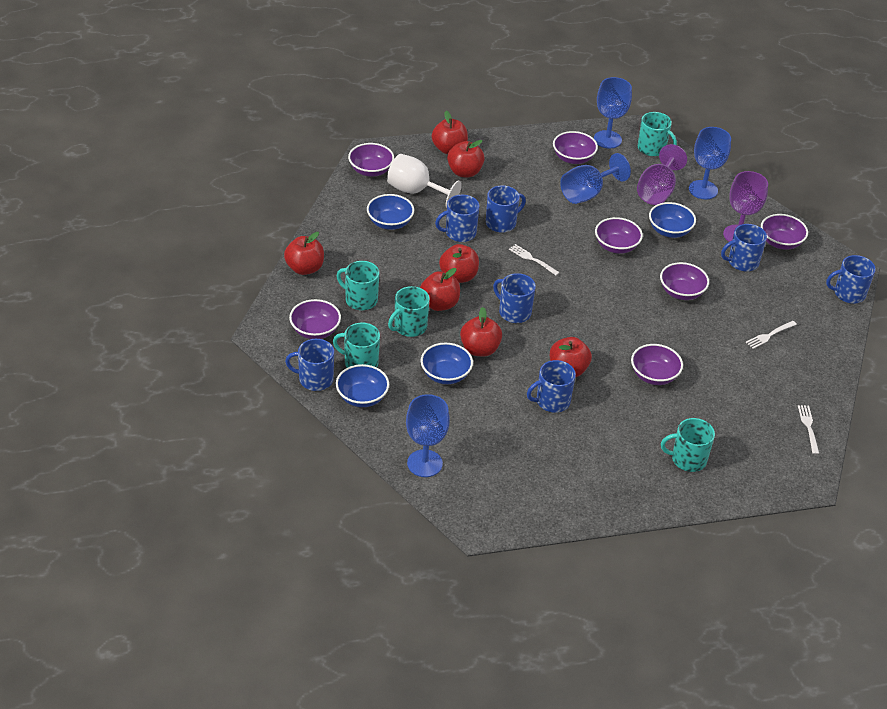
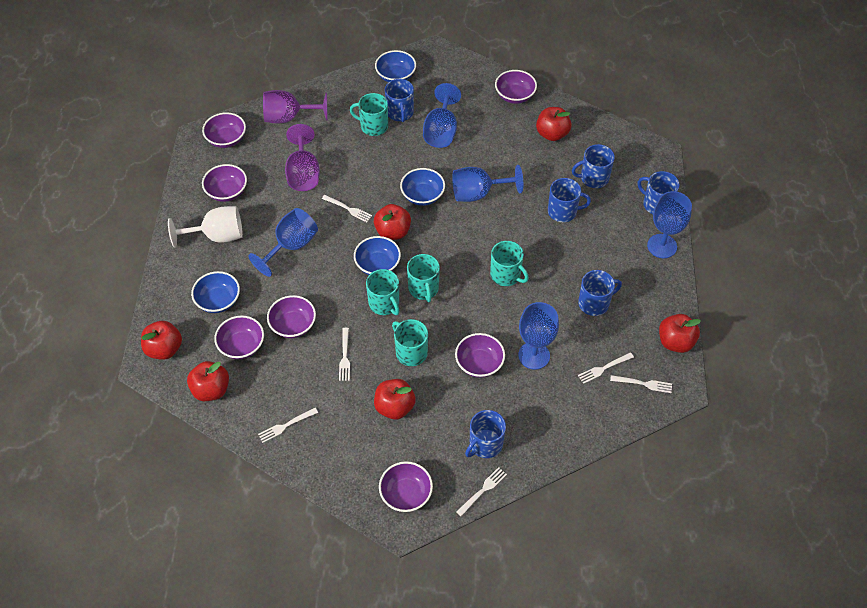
blue goblet: [406,394,450,477] [560,153,631,204] [594,77,632,148] [689,127,731,199] = 4 -> [248,208,318,277] [423,83,461,148] [452,165,523,202] [518,302,559,370] [647,191,692,258] = 5
blue mug: [285,339,334,391] [435,195,479,242] [486,185,526,233] [493,273,536,323] [527,360,576,413] [721,224,767,271] [826,255,876,304] = 7 -> [385,79,414,122] [465,410,506,458] [548,178,591,222] [572,144,615,188] [578,270,622,316] [638,171,679,214] = 6
red apple: [284,232,324,275] [420,268,460,311] [432,111,468,154] [439,244,479,283] [447,140,485,177] [460,307,502,356] [550,337,592,377] = 7 -> [141,321,182,360] [187,361,229,401] [374,204,411,240] [374,379,416,420] [536,107,572,141] [659,314,701,353] = 6
white fork: [509,244,560,276] [746,321,797,349] [798,405,819,454] = 3 -> [258,408,318,443] [322,195,372,222] [339,328,350,381] [456,467,507,516] [578,352,634,384] [610,375,672,393] = 6

